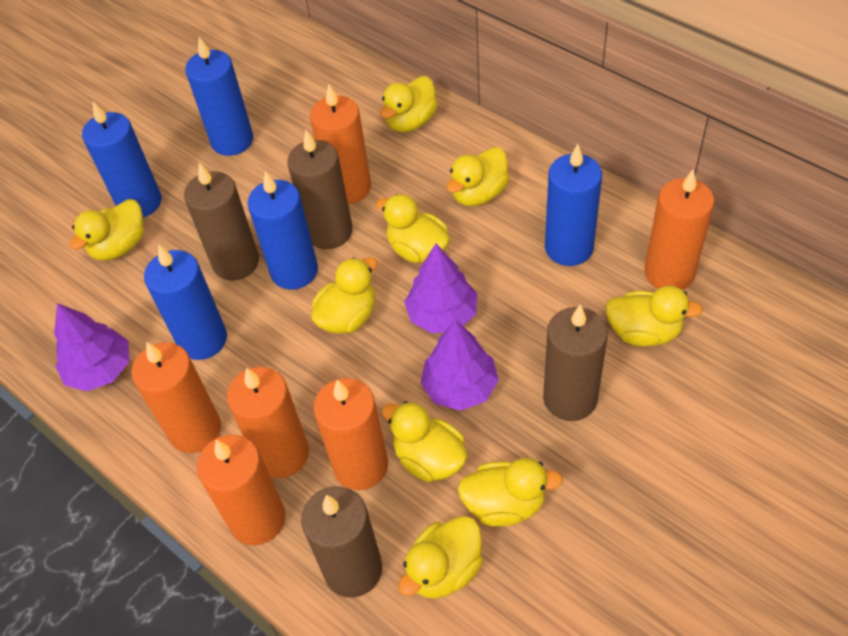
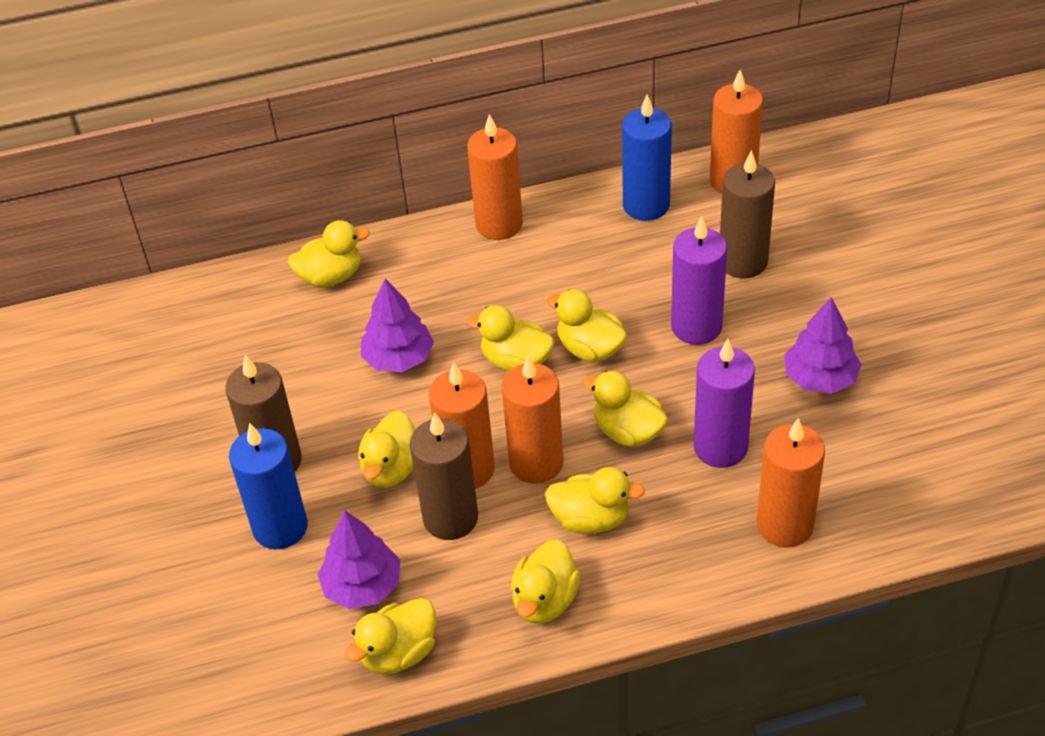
blue candle: [82,102,161,218] [144,245,227,360] [185,37,253,156] [247,171,318,290] [545,144,602,266] = 5 -> [229,423,308,549] [622,94,672,221] = 2
brown candle: [184,163,259,281] [287,130,353,249] [301,486,382,598] [543,304,608,421] = 4 -> [225,355,302,472] [410,413,478,540] [720,150,775,279] = 3
orange candle: [131,342,221,453] [197,434,285,546] [227,367,309,478] [310,84,371,204] [313,378,388,490] [645,170,715,290] = 6 -> [429,362,495,489] [467,114,523,240] [501,356,563,484] [710,70,763,194] [757,418,825,548] = 5
purple candle: none = 0 -> [671,216,727,345] [693,339,755,468] = 2
yellow duck: [69,199,144,260] [311,257,377,334] [376,194,450,263] [380,76,438,133] [381,401,468,482] [398,516,483,599] [447,147,510,206] [458,458,563,527] [605,286,703,347] = 9 -> [288,220,370,287] [345,598,436,675] [358,411,415,488] [466,305,554,371] [511,540,580,624] [545,467,645,534] [547,289,627,362] [583,371,668,446] = 8

